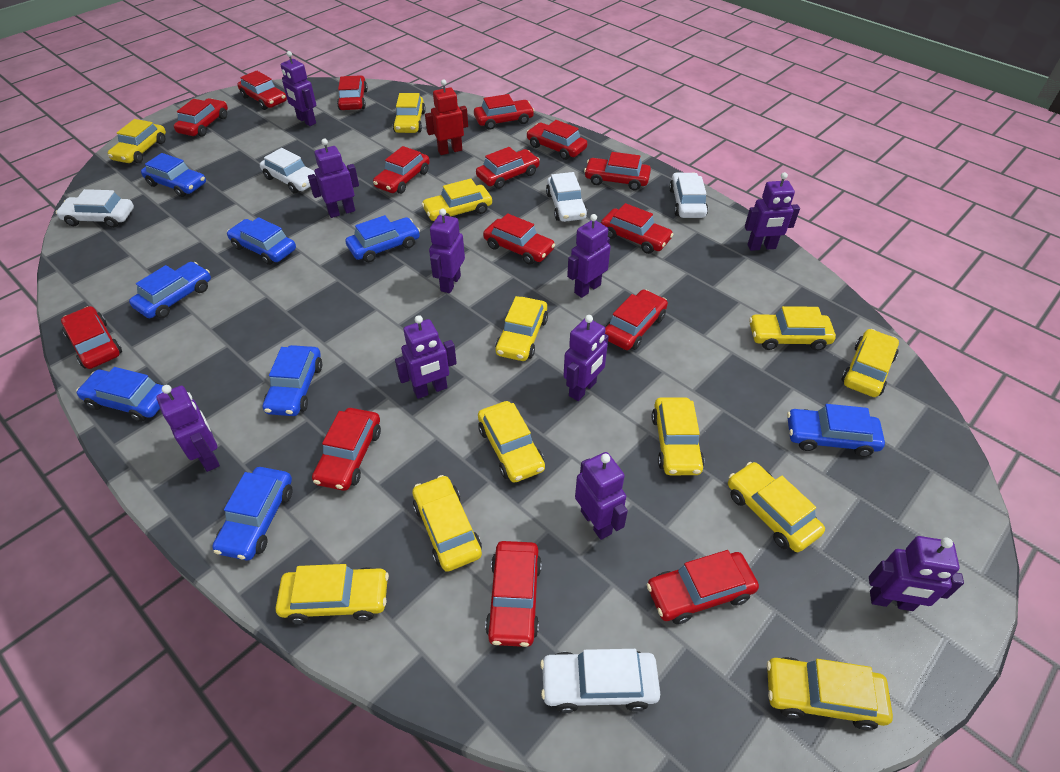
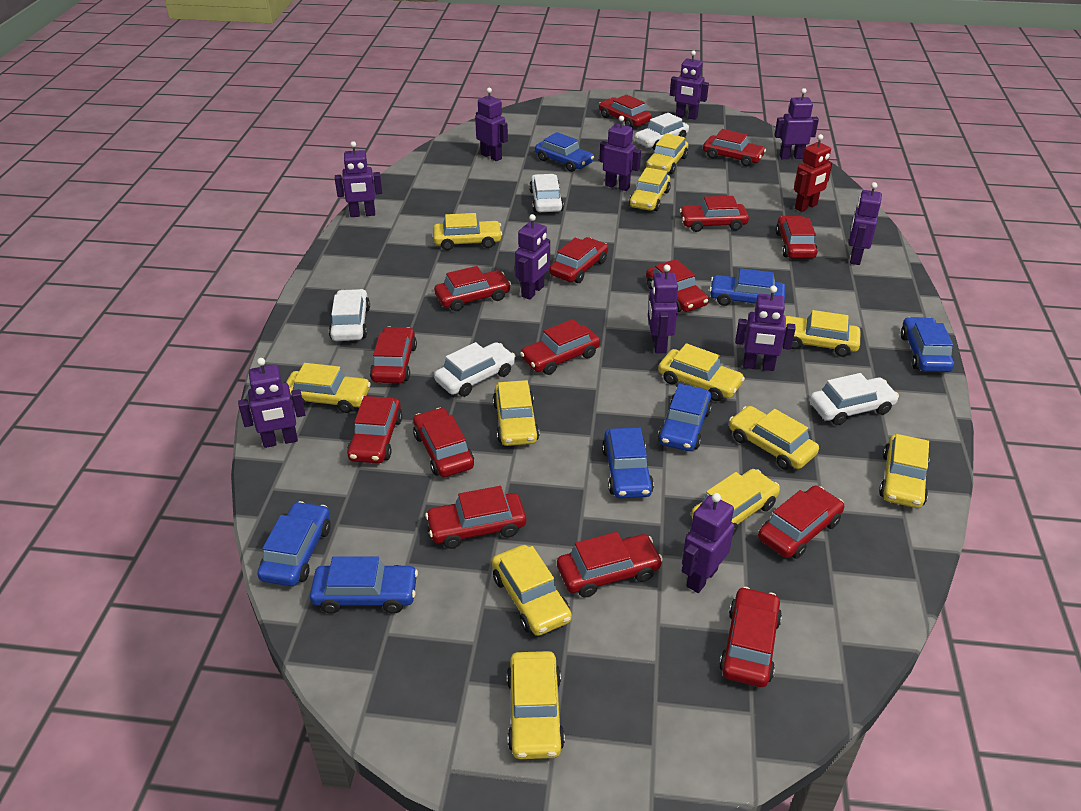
blue car: [76,367,164,422] [129,262,211,318] [141,153,206,197] [212,467,293,560] [227,217,296,265] [263,345,322,416] [345,215,420,262] [787,404,885,457] = 8 -> [257,501,331,586] [310,556,418,614] [535,132,594,172] [602,428,654,498] [658,384,712,451] [709,268,786,306] [901,317,954,372] = 7
purple robot: [156,385,220,472] [281,51,316,126] [308,139,359,218] [395,315,457,399] [429,209,465,293] [564,315,609,401] [567,214,611,298] [575,452,628,540] [745,172,800,251] [869,536,964,611] = 10 -> [238,358,306,448] [335,141,382,217] [475,88,508,161] [515,214,550,300] [599,116,641,191] [648,265,678,353] [670,50,709,120] [682,493,735,593] [735,286,796,371] [774,88,819,159] [849,182,882,265] = 11

